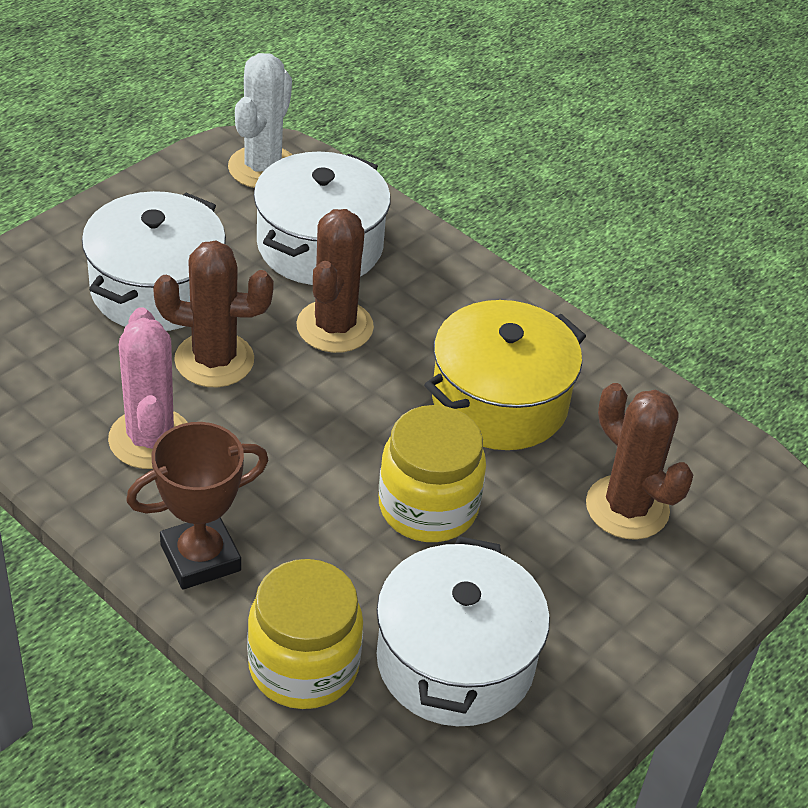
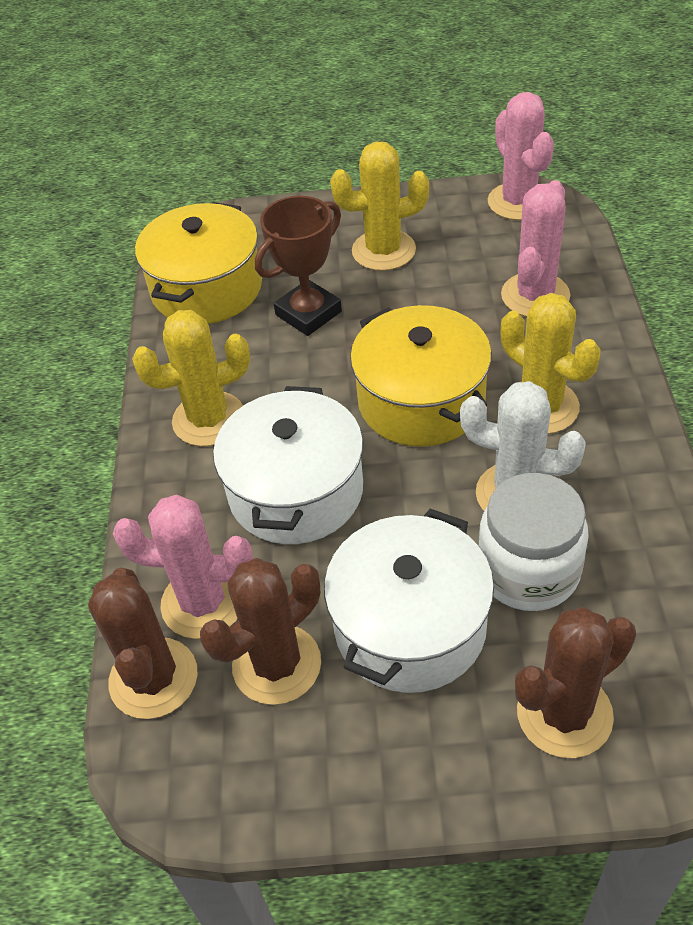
pink cactus: [108,307,188,469] = 1 -> [113,495,253,639] [488,92,554,220] [501,180,570,317] = 3
white jar: none = 0 -> [478,473,589,611] = 1
white pot: [82,191,226,331] [254,152,391,285] [377,536,550,726] = 3 -> [213,386,363,544] [324,509,494,693] = 2
yellow cactus: none = 0 -> [132,310,250,446] [330,141,429,271] [501,293,601,434] = 3
yellow jar: [247,559,363,709] [379,405,486,542] = 2 -> none = 0
yellow pot: [424,300,586,450] = 1 -> [135,202,262,324] [350,305,492,447] = 2

